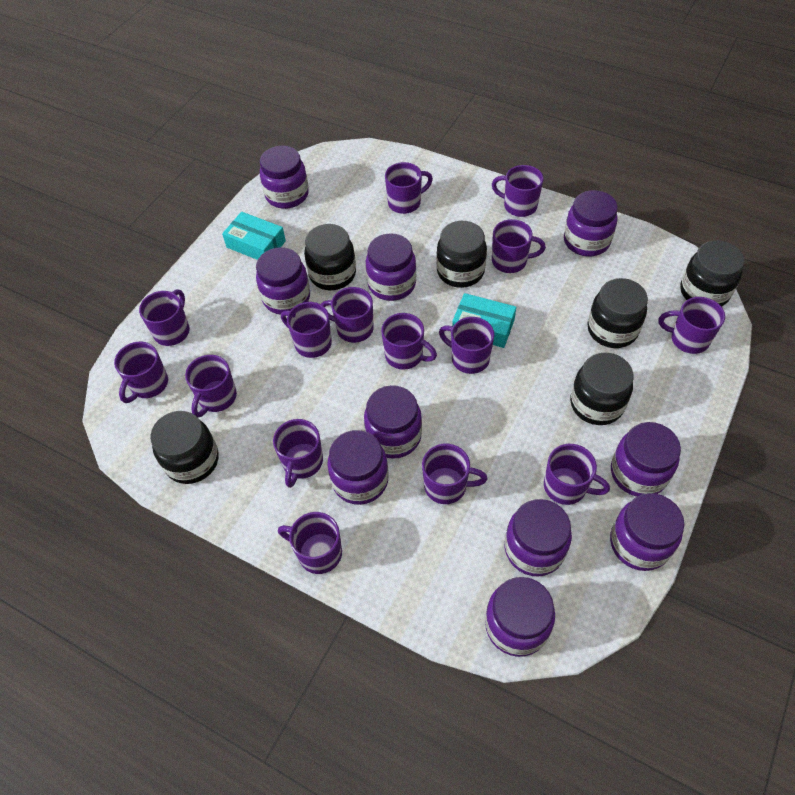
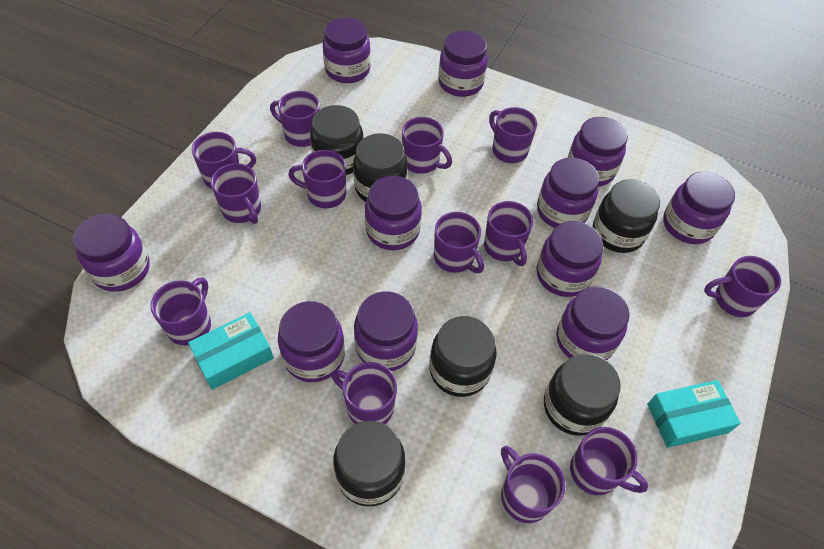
purple jar: [256,247,310,315] [260,146,309,209] [327,430,389,505] [364,385,422,459] [366,233,416,301] [485,577,555,657] [505,499,572,577] [564,190,618,256] [610,493,684,571] [611,422,681,497] = 10 -> [73,214,150,292] [278,301,345,382] [323,17,371,83] [354,291,418,371] [365,176,422,250] [438,31,488,97] [537,157,599,228] [537,221,603,297] [556,286,629,360] [568,117,628,187] [663,172,735,244] = 11
purple mug: [114,342,168,403] [139,289,190,346] [185,355,237,417] [273,419,323,488] [278,512,342,574] [281,302,332,358] [321,287,374,343] [381,313,437,370] [385,162,433,214] [422,444,487,504] [439,317,494,374] [492,165,544,217] [492,219,546,273] [544,444,610,505] [659,297,725,354] = 15 -> [150,277,211,345] [192,132,256,189] [211,163,261,224] [270,91,320,147] [288,150,346,208] [331,362,397,424] [402,117,452,174] [434,212,484,273] [484,201,533,266] [489,107,537,163] [501,446,566,523] [570,427,648,495] [704,256,781,317] = 13

